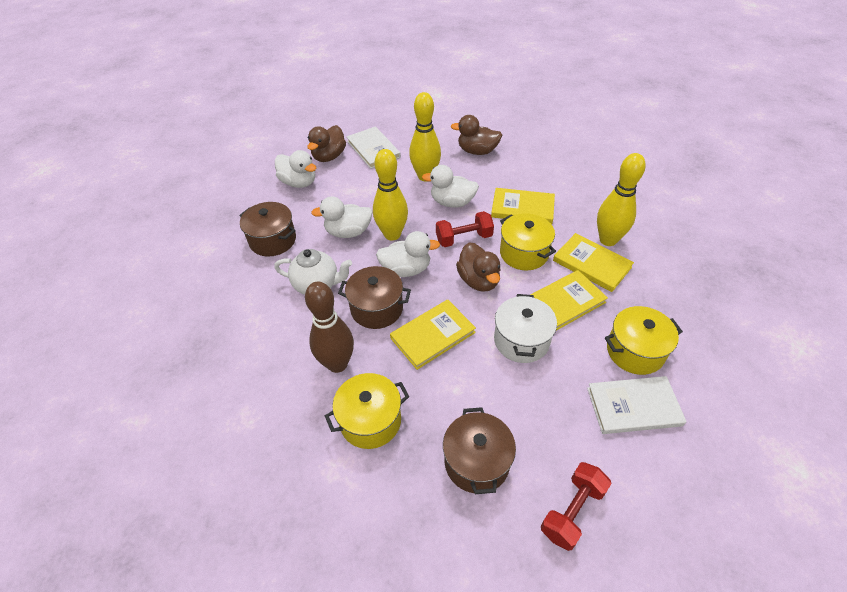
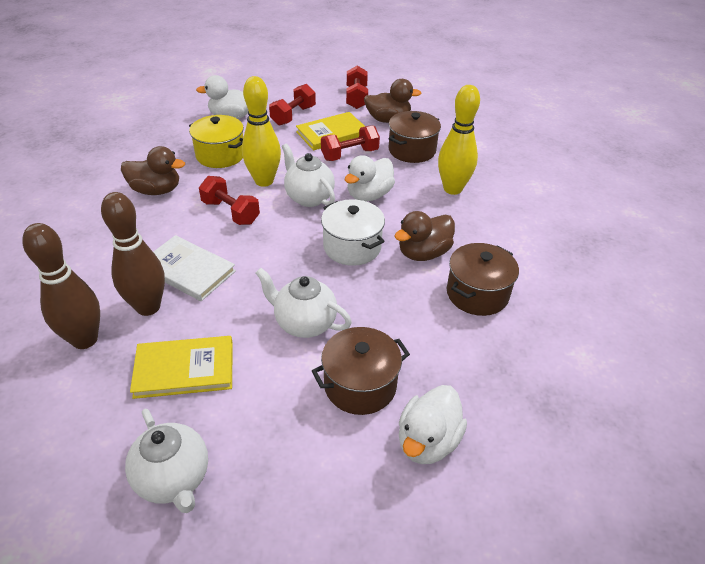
brown bowling pin: [305,281,354,373] = 1 -> [22,223,100,349] [101,192,165,316] = 2
red dumbbell: [436,211,494,247] [541,462,612,551] = 2 -> [199,176,260,225] [269,84,316,126] [321,125,380,161] [346,66,368,109] = 4
white book: [347,126,401,169] [587,376,687,434] = 2 -> [153,235,236,301] = 1
white duck: [275,150,316,188] [311,196,373,238] [376,231,440,277] [422,165,479,207] = 4 -> [196,75,248,119] [345,155,395,201] [399,385,467,464] = 3
white teapot: [274,249,352,295] = 1 -> [125,409,208,513] [256,268,352,338] [282,143,335,207] = 3
yellow book: [390,299,476,370] [491,188,555,224] [530,270,608,331] [553,233,634,292] = 4 -> [130,336,233,399] [296,112,365,150] = 2
yellow bowling pin: [373,149,408,240] [409,92,441,181] [597,153,645,246] = 3 -> [242,76,281,187] [438,85,480,195] = 2
yellow pot: [325,373,409,449] [500,213,556,270] [605,306,683,375] = 3 -> [189,115,244,168] = 1

